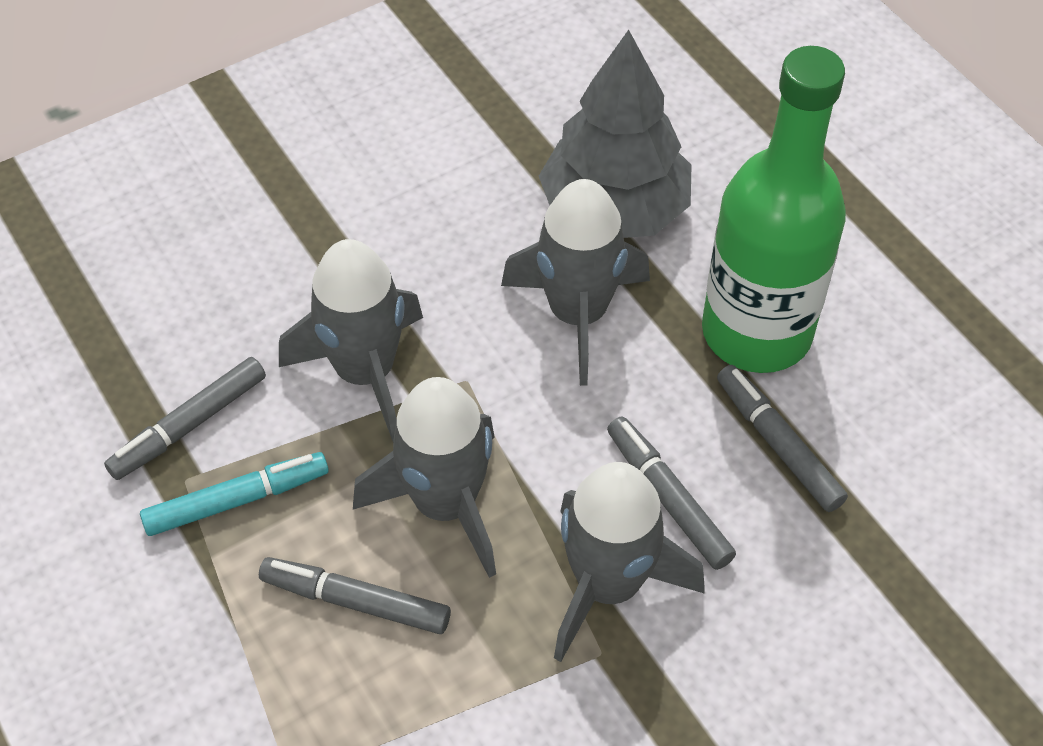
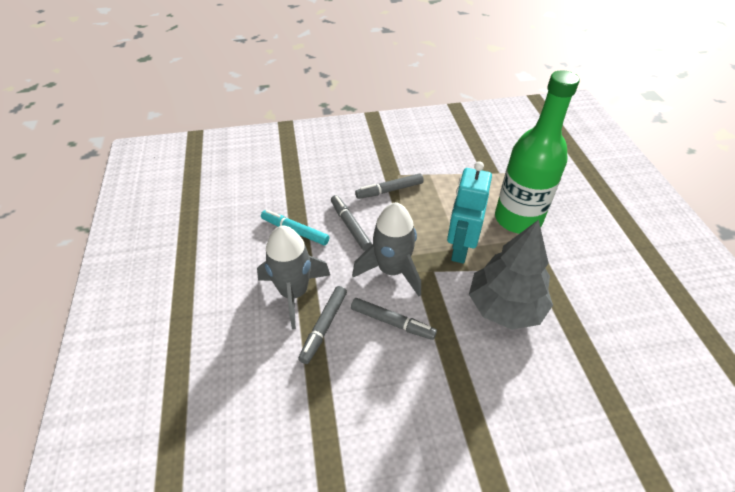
grey rocket: [279,239,423,441] [353,377,496,578] [501,179,650,386] [554,462,705,662] = 4 -> [257,226,330,329] [352,202,421,296] = 2
turquoise robot: none = 0 -> [447,161,492,264] = 1

